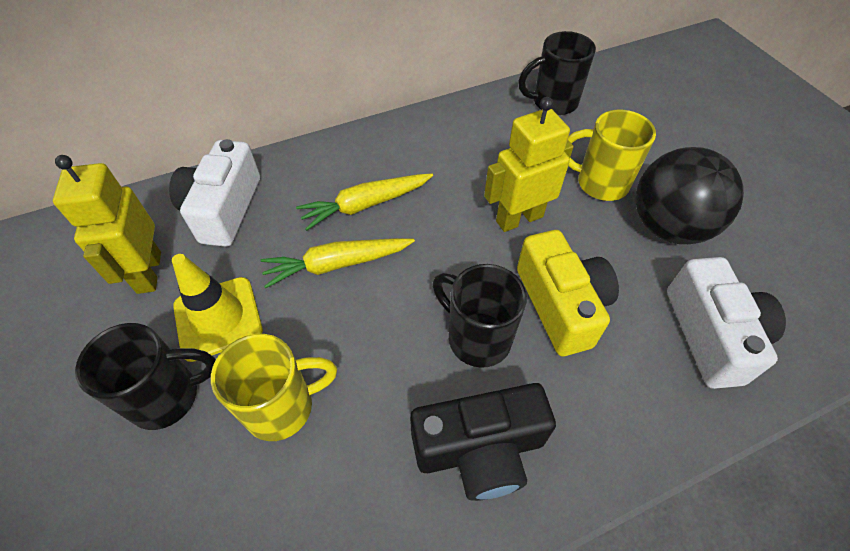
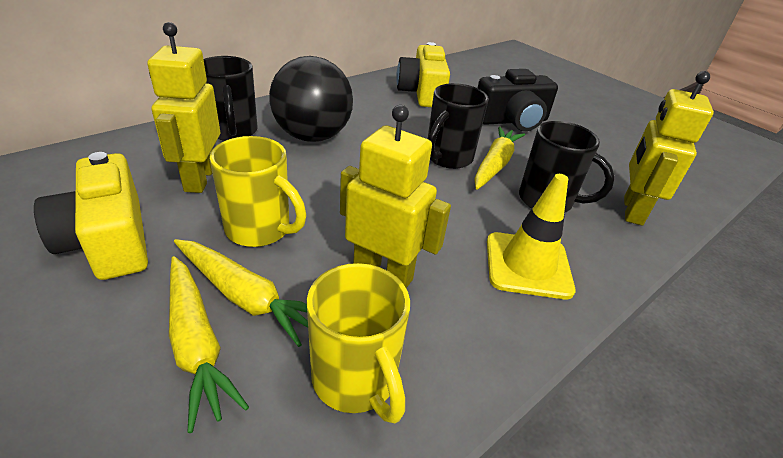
white camera: [169,139,260,247] [667,257,786,389] = 2 -> none = 0
yellow camera: [517,230,619,356] = 1 -> [34,152,148,280] [396,42,450,107] = 2
yellow carrot: [260,238,415,289] [296,173,433,231] = 2 -> [169,256,249,433] [174,239,308,347] [474,126,525,190] = 3
yellow robot: [53,155,161,294] [484,97,574,232] = 2 -> [148,22,220,193] [340,105,451,288] [624,71,714,226] = 3

